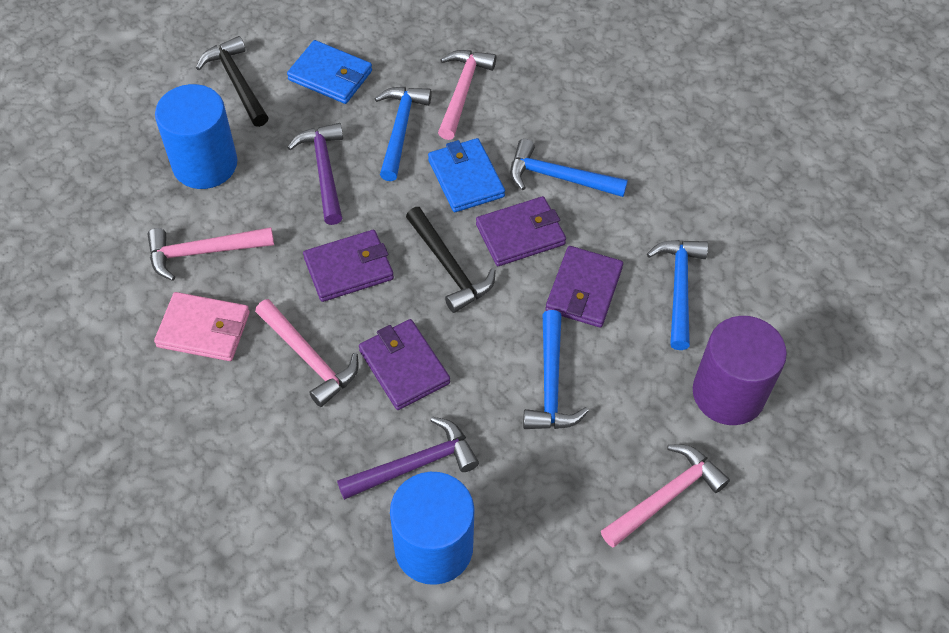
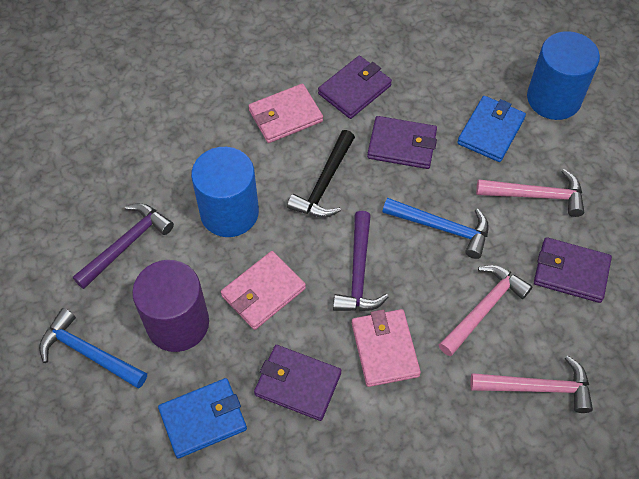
black hammer: [196,36,269,127] [406,207,496,313] = 2 -> [287,130,355,218] = 1
blue hammer: [374,87,432,181] [510,139,628,197] [523,310,589,429] [647,240,708,350] = 4 -> [39,308,147,388] [382,198,489,259] = 2
pink hammer: [147,227,274,281] [255,299,358,407] [438,50,496,140] [601,444,730,548] = 4 -> [439,265,532,356] [470,356,593,413] [476,169,584,217] = 3
pink wallet: [154,292,250,361] = 1 -> [221,251,306,330] [249,84,323,143] [352,309,421,387] = 3

